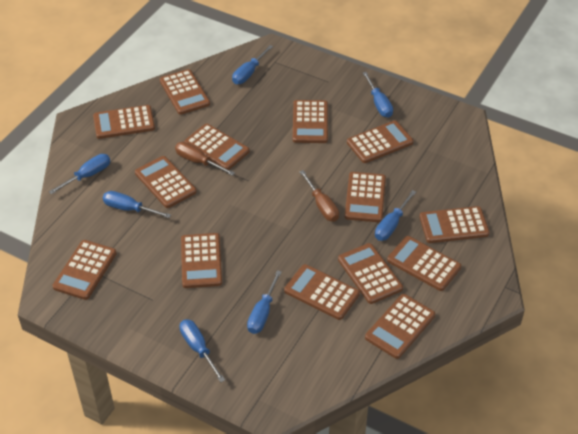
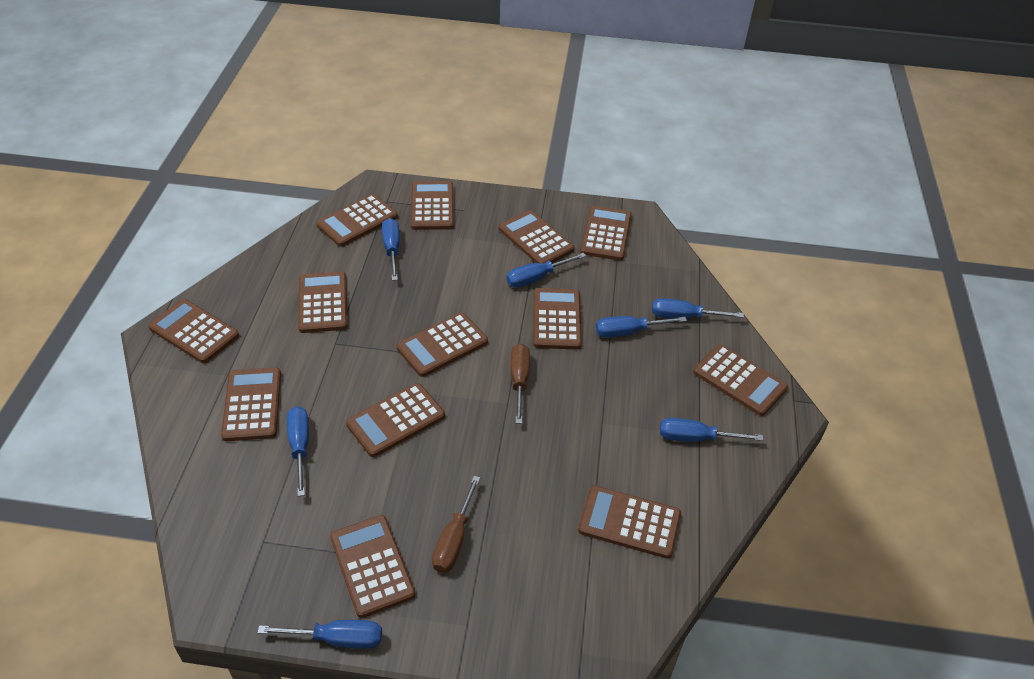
brown calculator: [52,240,117,300] [93,105,155,139] [135,156,197,208] [160,69,210,115] [181,233,222,288] [184,124,249,170] [284,264,360,320] [293,100,328,143] [338,243,403,304] [345,172,386,222] [347,120,414,163] [365,294,435,359] [387,236,461,291] [419,206,490,243] = 14 -> [148,299,239,363] [221,368,281,441] [298,271,348,333] [317,194,398,247] [330,515,415,618] [346,383,445,457] [396,313,488,377] [411,181,454,230] [499,210,574,264] [533,288,582,350] [578,486,681,559] [580,206,632,261] [693,344,788,416] = 13

